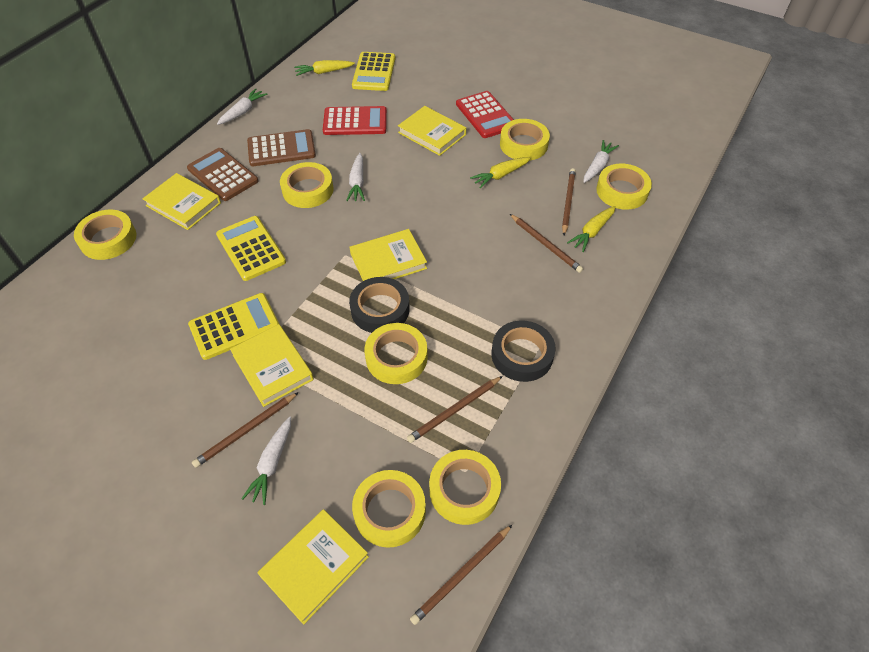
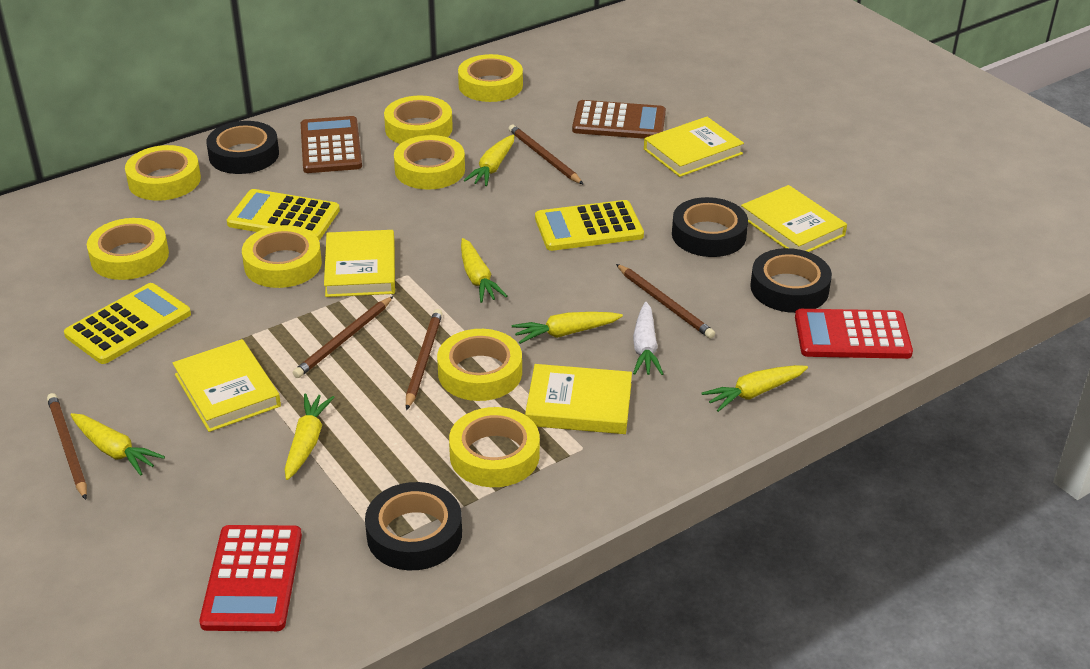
black tape: [349,277,410,333] [491,320,556,382] = 2 -> [206,121,279,174] [365,482,462,570] [672,197,748,257] [750,248,832,313] = 4
white carrot: [217,88,267,125] [241,416,291,505] [346,153,365,201] [583,140,619,183] = 4 -> [633,302,663,375] = 1
yellow carrot: [294,60,355,76] [470,157,531,188] [567,206,616,252] = 3 -> [70,413,165,476] [285,394,334,480] [461,238,507,303] [464,135,514,186] [512,312,623,344] [702,365,808,412] = 6
yellow tape: [74,210,137,260] [280,162,334,208] [352,470,426,548] [364,323,428,384] [429,450,501,525] [500,119,550,161] [596,163,652,210] = 7 -> [87,218,169,280] [125,145,201,201] [242,225,322,288] [384,95,453,144] [394,135,465,190] [437,329,522,401] [449,407,540,487] [458,54,523,102] = 8

